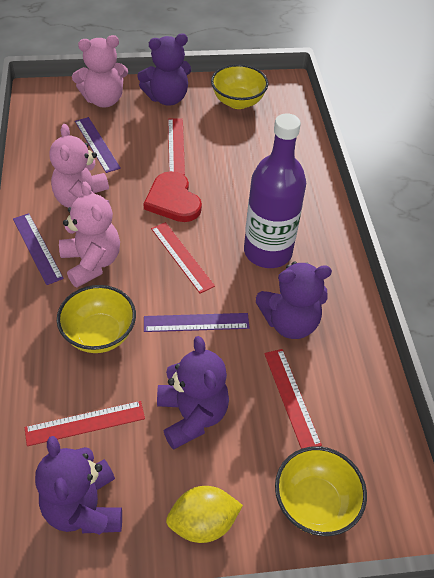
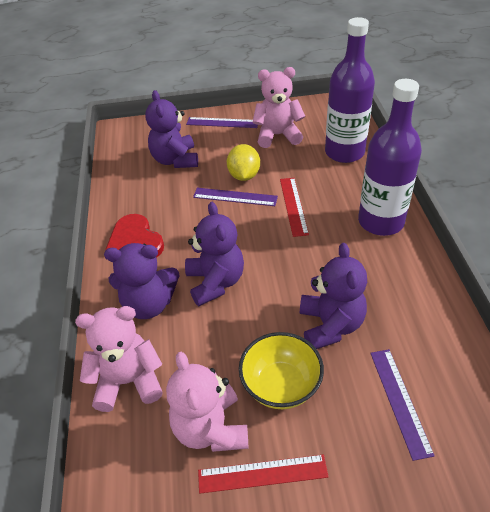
purple bottle: [244,113,306,268] = 1 -> [325,17,375,163] [358,79,422,236] = 2
red ruler: [25,401,145,446] [151,222,215,293] [168,118,185,175] [264,349,322,449] = 4 -> [198,454,329,494] [280,178,309,237] = 2
yellow bowl: [57,285,136,353] [211,64,268,109] [275,446,367,536] = 3 -> [239,332,324,409] = 1

